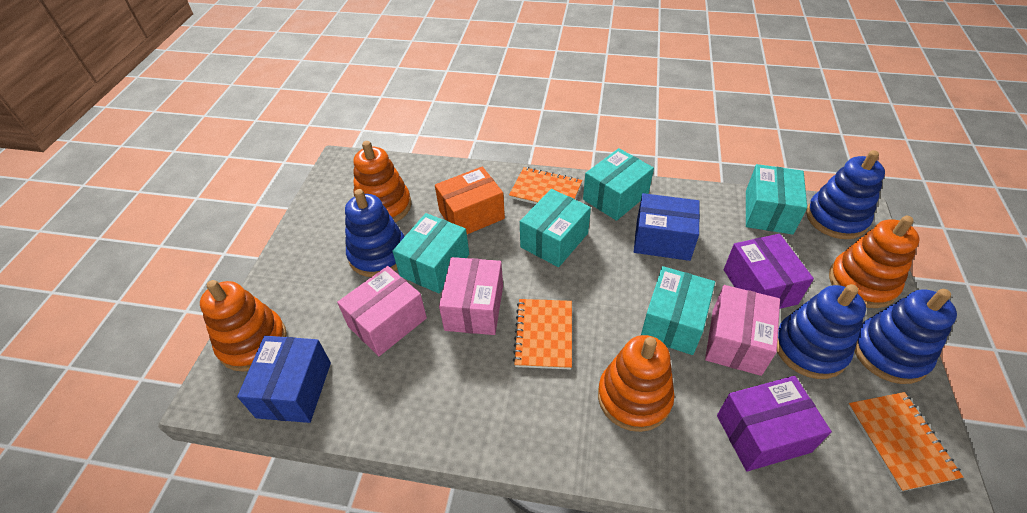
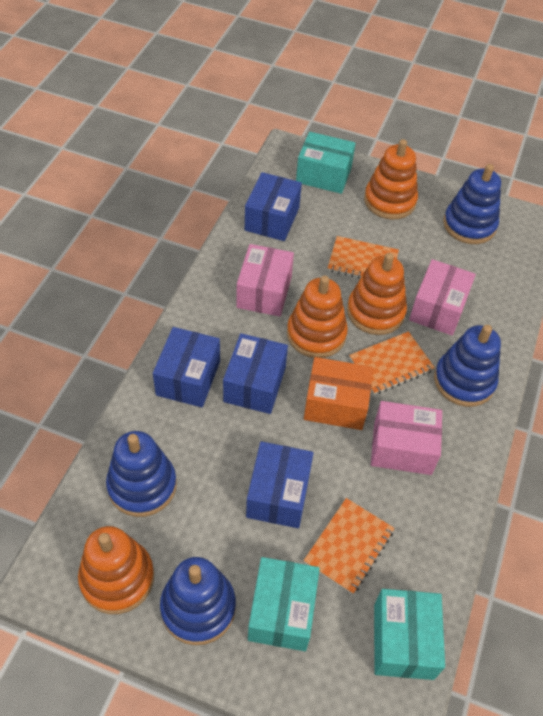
blue box: [237,336,331,423] [634,193,700,261] = 2 -> [153,327,220,407] [223,333,288,414] [245,172,302,241] [246,441,314,528] = 4
purple box: [717,376,832,471] [724,234,814,309] = 2 -> none = 0
turquoise box: [392,213,469,294] [520,189,591,267] [583,148,654,221] [641,266,715,355] [746,164,807,235] = 5 -> [248,557,320,651] [296,132,356,194] [374,589,445,680] = 3

